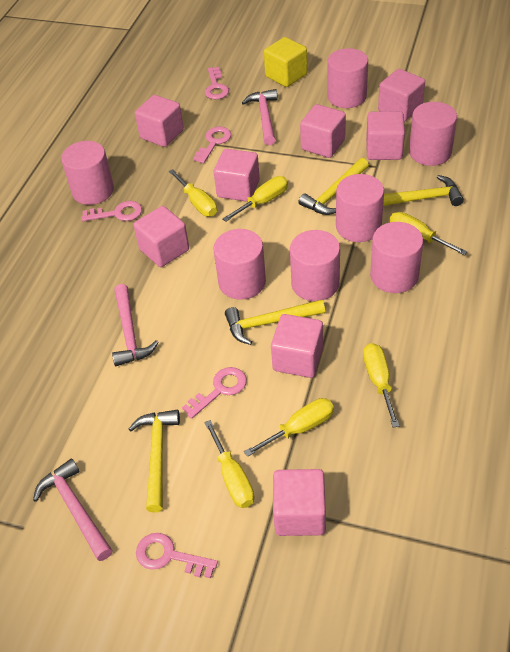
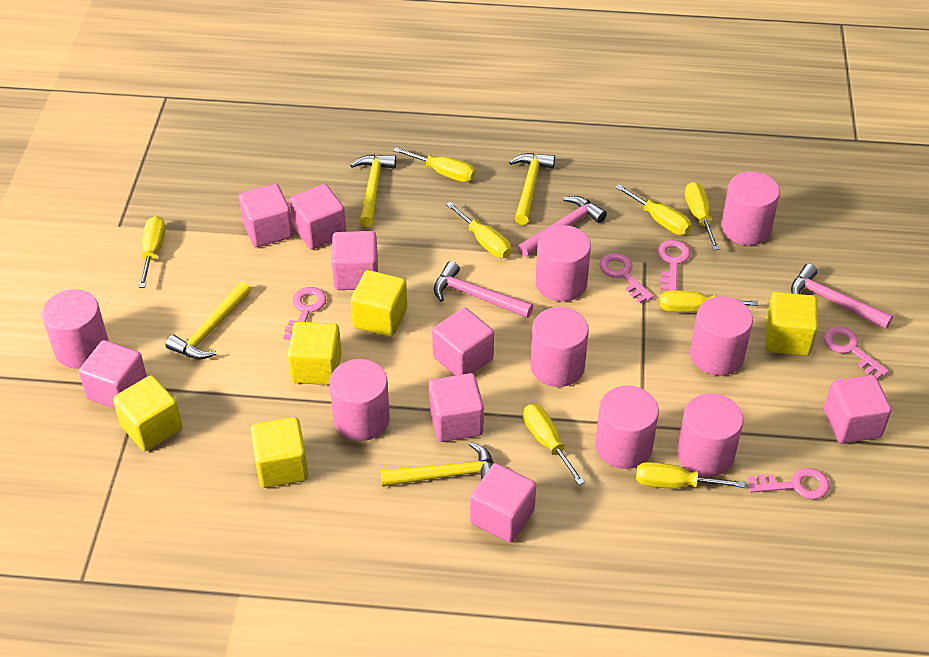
pink cylinder: [61,141,114,205] [213,229,266,300] [290,230,340,301] [327,48,368,108] [336,174,384,242] [370,222,423,293] [409,102,457,166] = 7 -> [42,289,109,369] [329,359,390,441] [530,307,589,387] [536,225,591,302] [595,386,659,469] [677,393,743,477] [690,296,753,376] [721,171,780,245] = 8
yellow cube: [264,37,307,87] = 1 -> [113,375,182,451] [250,417,308,488] [287,322,342,385] [350,270,407,337] [765,292,818,356] = 5
yellow screwdriver: [169,169,217,216] [204,420,254,508] [222,176,288,222] [244,398,334,457] [363,343,399,428] [389,212,467,255] = 6 -> [139,216,166,288] [393,147,475,182] [446,201,511,258] [523,404,585,485] [615,184,692,235] [636,462,745,489] [660,290,758,312] [685,182,720,250] = 8

